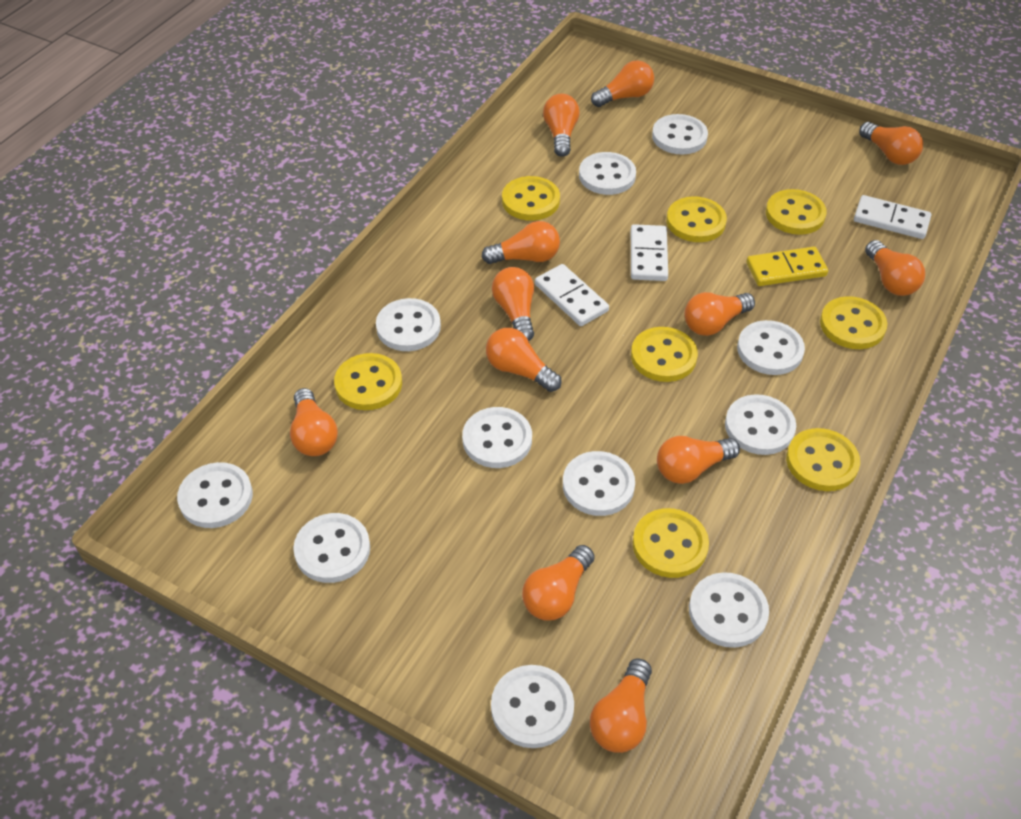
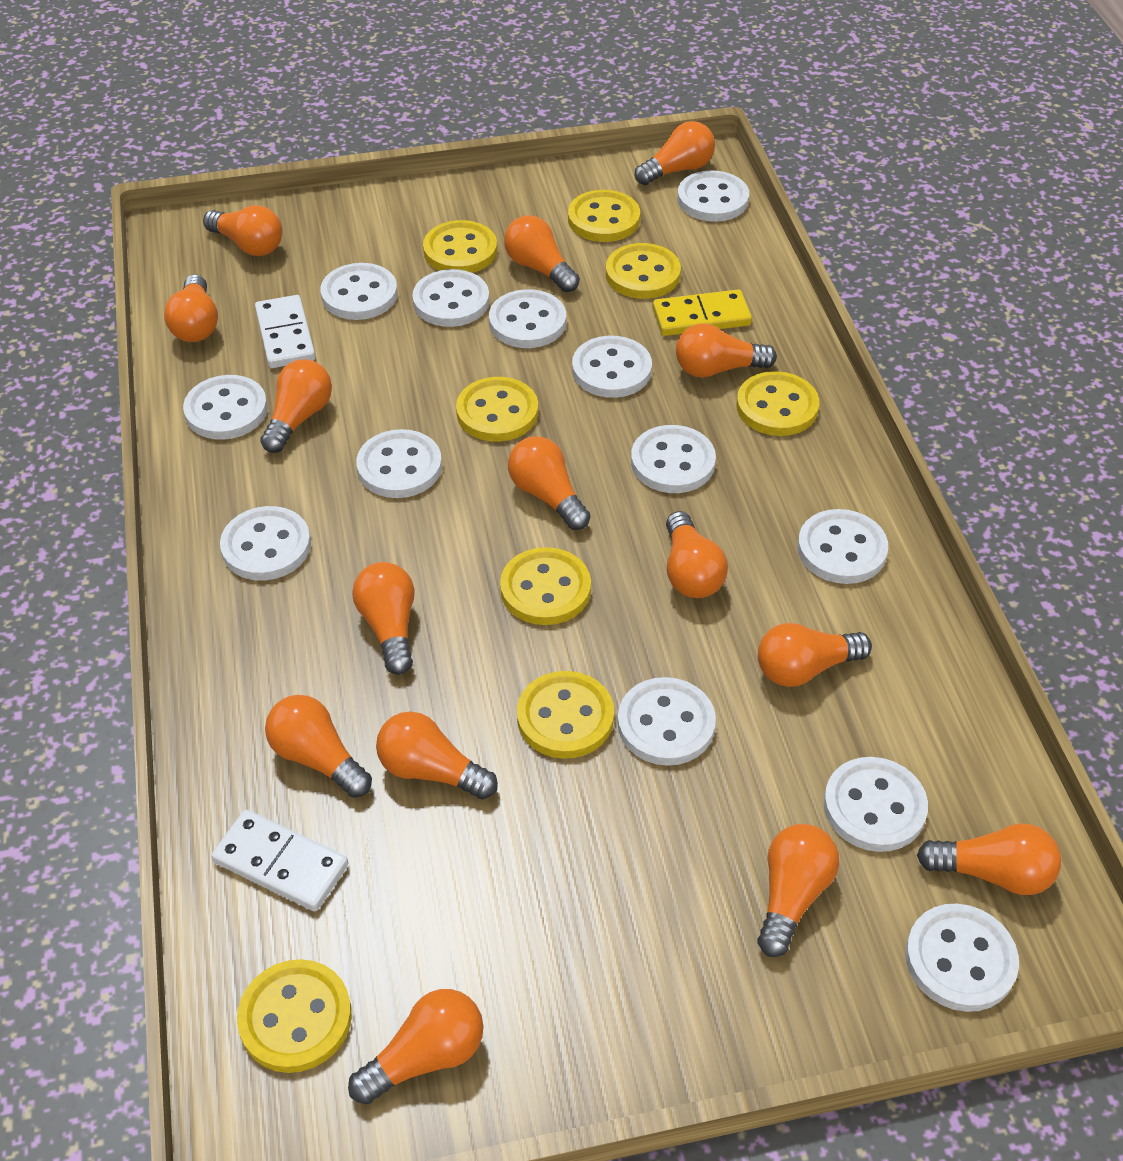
orange light bulb: [290,388,338,456] [482,221,560,264] [486,328,561,392] [492,267,534,341] [522,545,595,621] [543,94,580,157] [590,659,652,753] [591,60,654,107] [657,436,740,484] [684,292,755,336] [859,122,923,165] [865,240,925,296] = 12 -> [164,274,218,342] [203,205,282,256] [260,359,332,453] [265,695,372,798] [348,989,483,1105] [352,562,415,675] [376,711,498,799] [504,215,580,292] [508,436,590,530] [635,121,715,185] [666,511,728,598] [676,323,777,378] [757,824,839,957] [758,623,872,687] [917,823,1061,895] = 15
white button: [177,462,253,528] [293,513,370,583] [376,298,441,351] [462,407,532,468] [491,665,574,748] [563,451,635,516] [579,152,636,195] [652,114,708,155] [689,572,769,648] [725,394,796,455] [737,320,805,375] = 11 -> [183,375,268,440] [220,506,311,581] [320,263,398,320] [356,429,442,498] [412,269,489,327] [489,289,566,348] [572,336,652,398] [617,677,716,766] [631,425,716,493] [677,170,749,222] [797,509,888,584] [824,757,928,852] [905,904,1019,1012] = 13
white domino: [535,264,609,326] [631,224,668,281] [854,195,931,239] = 3 -> [211,810,348,911] [255,295,316,368] = 2

